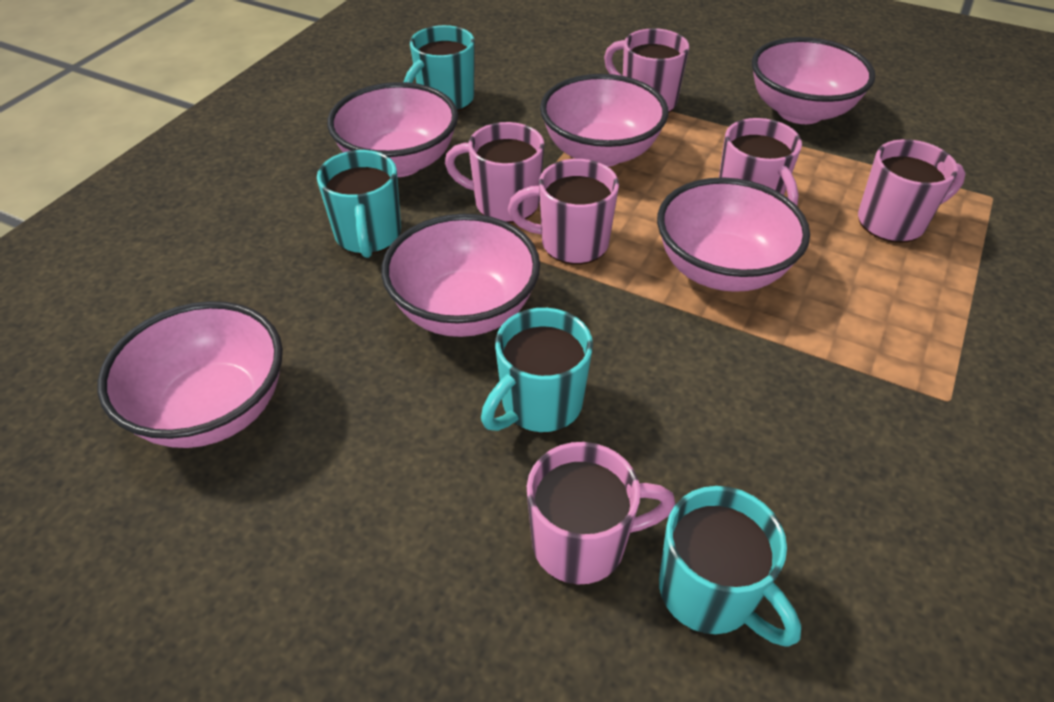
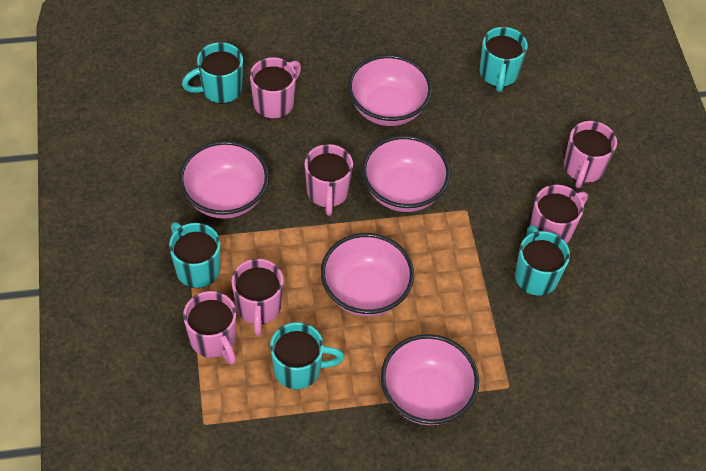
pink bowl: [98,301,283,448] [327,82,458,177] [381,214,540,337] [540,74,669,167] [657,178,810,292] [752,37,875,124] = 6 -> [179,141,269,219] [321,233,414,317] [348,54,432,126] [362,135,450,212] [381,334,479,425] = 5
turquoise mug: [317,150,401,258] [403,25,475,111] [481,308,593,433] [659,486,801,646] = 4 -> [169,223,220,288] [182,42,243,104] [270,322,344,390] [480,27,528,92] [515,225,570,296] = 5

